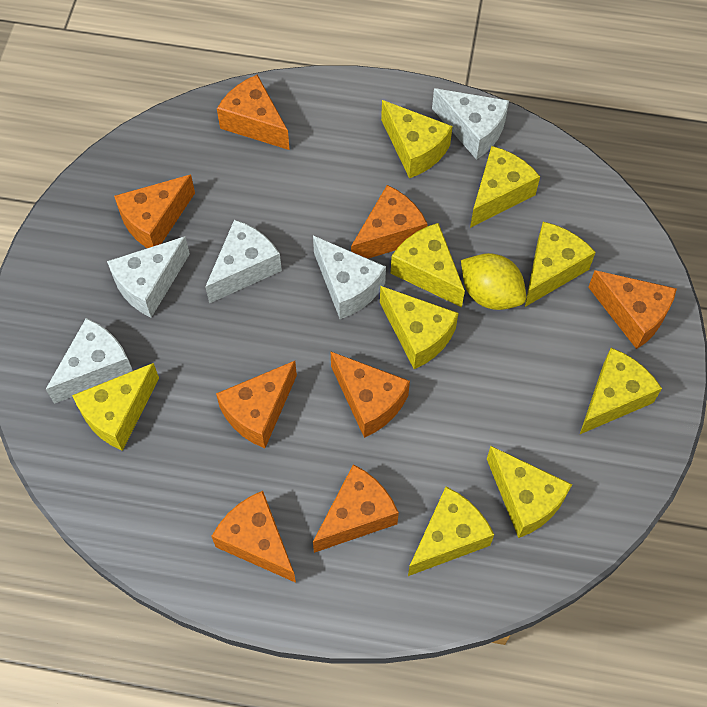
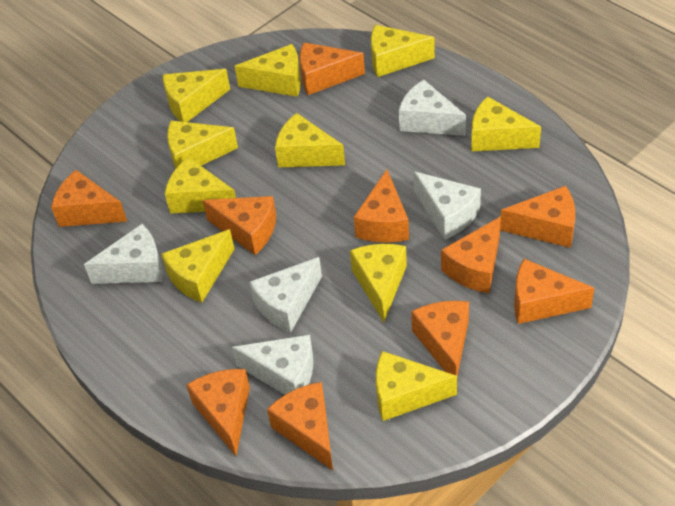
orange cheese: [114,174,195,248] [211,491,296,583] [216,361,297,448] [217,75,290,150] [313,464,399,553] [330,351,410,438] [351,185,428,259] [588,270,677,349] = 8 -> [51,170,127,227] [186,369,250,456] [202,196,276,255] [267,382,333,470] [300,42,365,95] [354,170,409,243] [411,301,469,376] [441,216,501,293] [500,186,575,248] [514,259,594,324] = 10
yellow cheese: [72,363,159,451] [380,286,459,369] [381,100,453,178] [391,223,465,307] [408,487,494,576] [470,146,540,228] [487,446,572,538] [525,222,596,307] [580,348,662,434] = 9 -> [161,229,234,303] [163,69,230,122] [165,157,236,214] [167,121,238,169] [235,44,301,97] [275,113,345,167] [350,244,407,322] [371,25,435,77] [376,351,457,421] [471,96,541,151] = 10
yellow lemon: [461,253,526,310] = 1 -> none = 0

